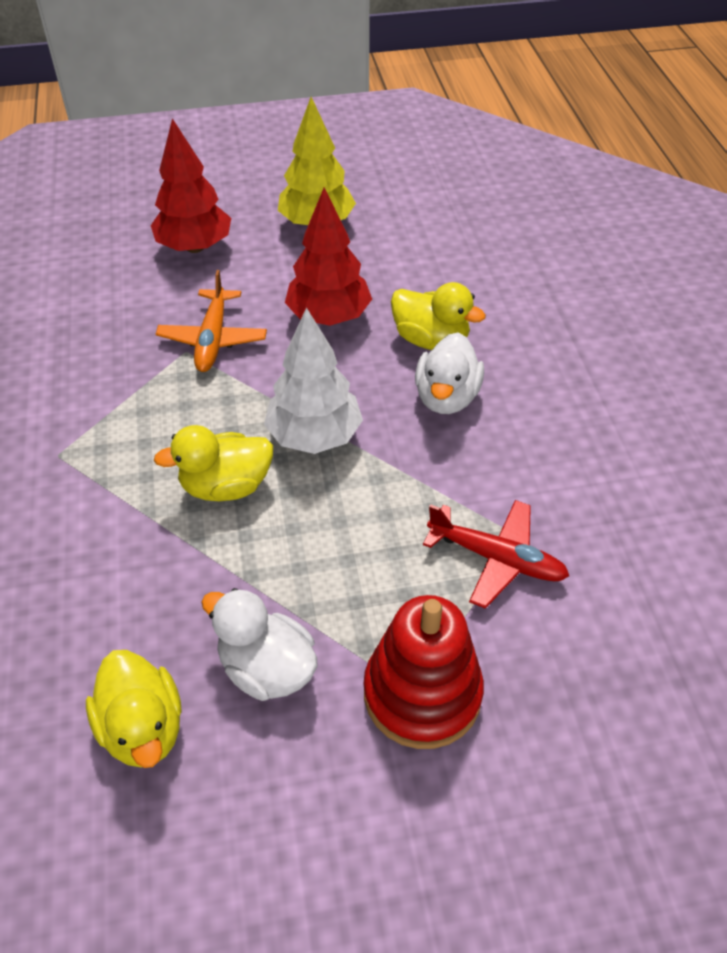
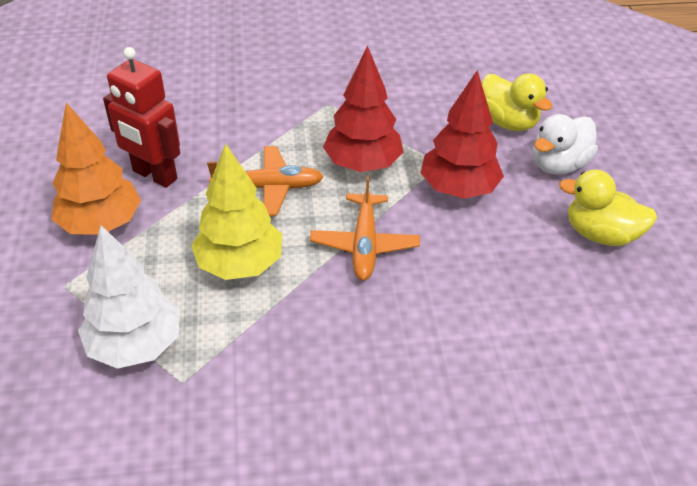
orange plane: [156,270,267,372] = 1 -> [207,146,324,216] [310,175,420,281] = 2
orange tree: none = 0 -> [51,103,141,235] = 1
red plane: [423,500,569,609] = 1 -> none = 0
red robot: none = 0 -> [103,47,180,188] = 1
red stacking toy: [363,595,484,749] = 1 -> none = 0
white duck: [201,588,318,701] [415,332,484,414] = 2 -> [533,114,598,175] = 1
yellow duck: [86,650,182,768] [154,425,273,501] [391,282,486,350] = 3 -> [481,73,553,131] [559,170,657,246] = 2

